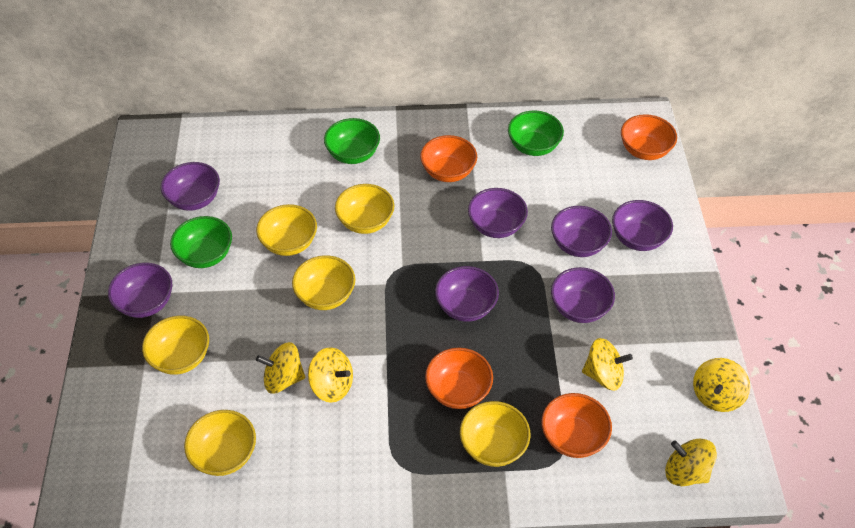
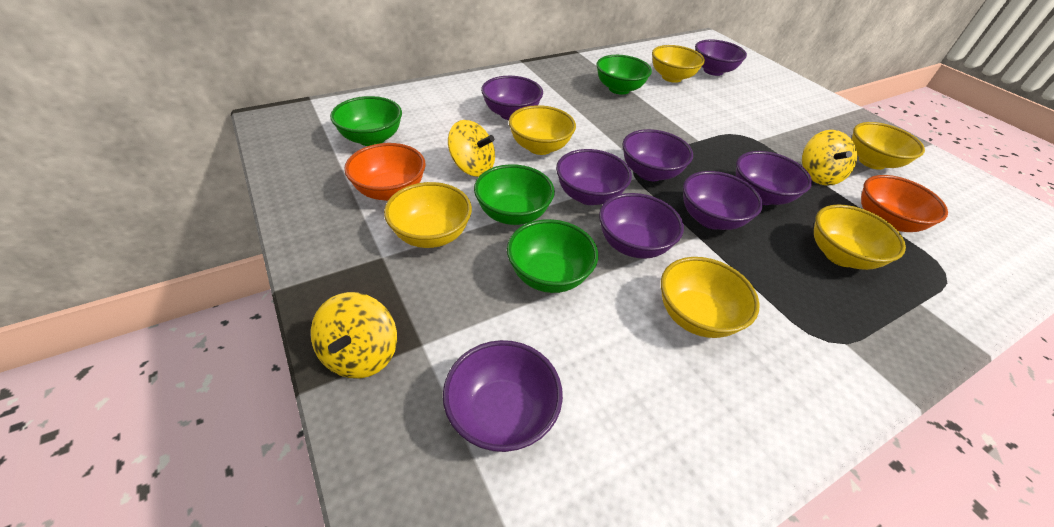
green bowl: [170,216,232,268] [324,118,380,164] [508,111,564,156] = 3 -> [330,96,402,146] [474,164,555,225] [507,219,598,293] [596,55,652,95] = 4
orange bowl: [420,135,477,182] [425,348,493,409] [542,393,612,458] [621,114,677,160] = 4 -> [344,143,426,201] [861,175,948,232] = 2
purple bowl: [108,263,172,318] [161,162,220,211] [435,266,499,322] [468,188,528,238] [551,206,612,257] [551,267,615,323] [612,200,673,251] = 7 -> [443,340,563,452] [481,76,543,120] [556,149,632,205] [599,193,684,259] [622,129,693,181] [683,171,763,230] [695,39,747,76] [736,151,812,205] = 8
yellow spinning top: [256,342,305,394] [308,347,353,403] [582,338,633,391] [665,439,717,486] [693,358,750,412] = 5 -> [311,292,397,379] [448,120,495,177] [802,130,857,185] = 3

